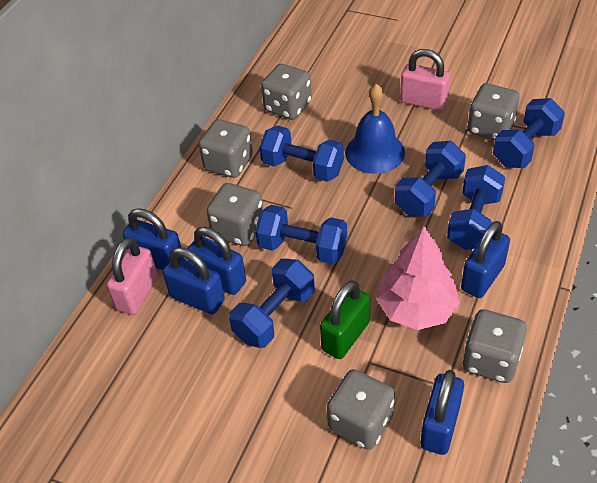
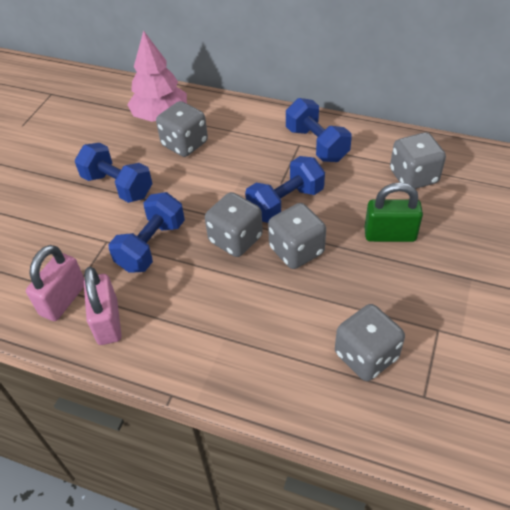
blue bell: [345,84,405,174] = 1 -> none = 0
blue dumbbell: [229,259,315,348] [255,205,347,264] [259,125,344,182] [395,141,466,216] [447,165,505,250] [493,98,565,168] = 6 -> [75,143,153,203] [108,192,185,273] [245,156,325,223] [286,98,352,162] = 4
blue padlock: [123,208,184,270] [163,247,225,314] [188,227,246,295] [420,370,464,455] [461,221,510,298] = 5 -> none = 0
grey dice: [199,119,253,178] [206,183,264,246] [261,64,312,120] [327,369,395,450] [462,309,527,383] [467,83,520,140] = 6 -> [156,101,208,157] [205,192,263,257] [268,203,326,269] [335,304,405,381] [390,132,446,189] = 5

